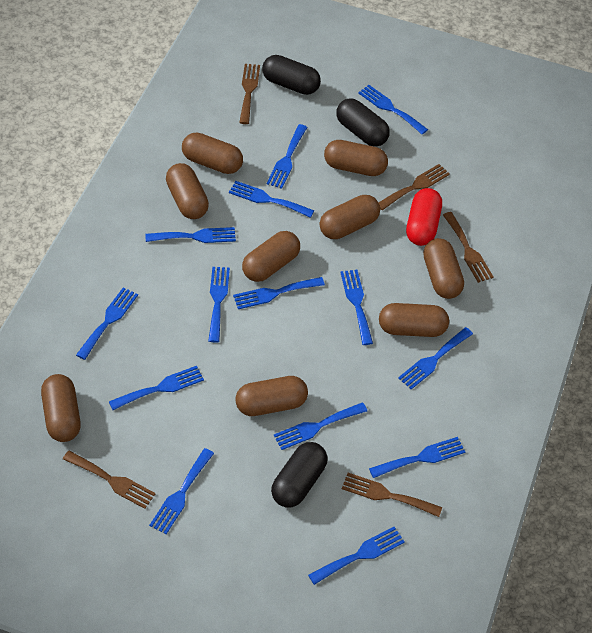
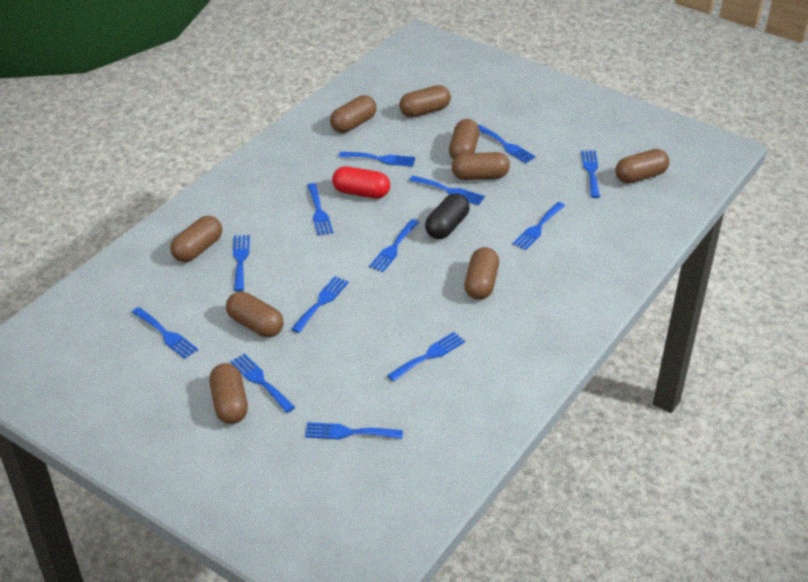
black capsule: [262,55,321,95] [271,442,328,508] [336,98,390,147] = 3 -> [425,193,470,239] = 1
blue fork: [76,287,138,360] [109,366,204,410] [145,227,236,243] [149,448,214,534] [208,267,230,343] [229,181,314,218] [233,277,325,309] [267,124,308,189] [274,402,367,450] [308,527,405,585] [340,270,373,345] [358,85,428,134] [369,437,465,478] [398,327,473,389] = 14 -> [132,307,198,359] [230,353,295,413] [233,235,250,292] [291,276,349,333] [305,422,403,440] [307,183,333,236] [339,152,415,167] [369,219,419,272] [387,332,465,382] [409,176,485,205] [478,125,536,163] [512,202,565,250] [581,150,600,198] = 13
brown fork: [63,451,156,509] [239,64,260,124] [342,473,442,517] [378,164,450,210] [443,212,494,283] = 5 -> none = 0

